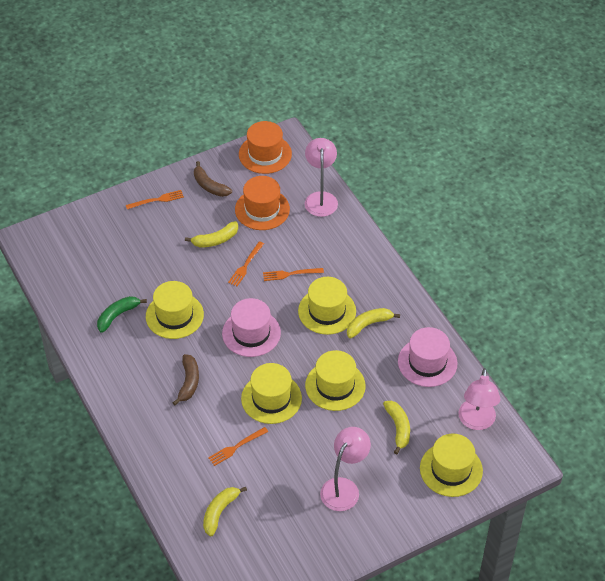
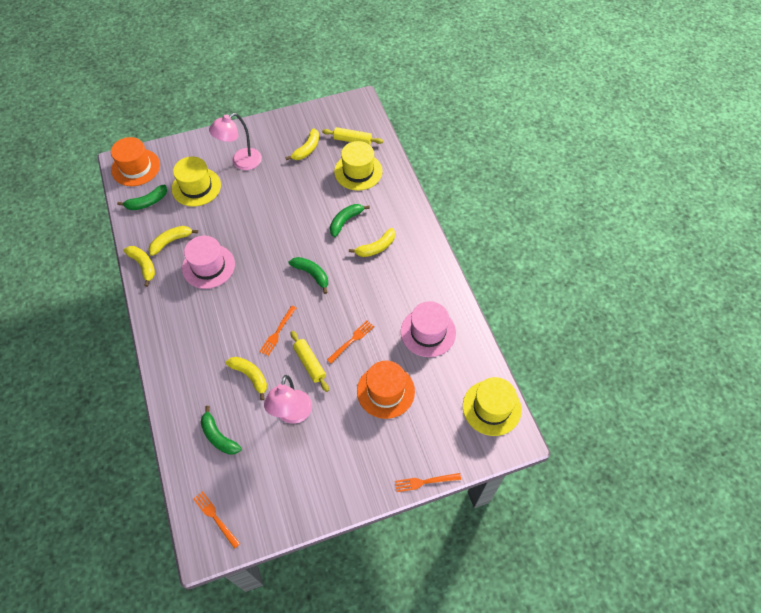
brown banana: [173,354,199,405] [194,161,232,197] = 2 -> none = 0
green banana: [97,296,147,333] = 1 -> [117,185,167,210] [201,406,242,455] [289,257,328,294] [330,204,370,237] = 4
pink lamp: [305,138,338,217] [320,427,371,511] [458,368,500,430] = 3 -> [209,113,262,170] [264,375,312,424] = 2
yellow banana: [185,221,238,248] [203,487,247,536] [347,308,400,338] [383,401,410,454] = 4 -> [123,246,155,287] [148,226,198,256] [226,357,267,400] [285,128,319,160] [349,228,395,257] = 5
yellow hat: [146,281,204,339] [241,363,302,424] [298,277,356,335] [305,350,366,411] [420,434,483,497] = 5 -> [172,156,221,207] [334,141,383,191] [463,377,522,436] = 3
yellow rolling pin: none = 0 -> [291,331,329,392] [322,127,383,145] = 2

